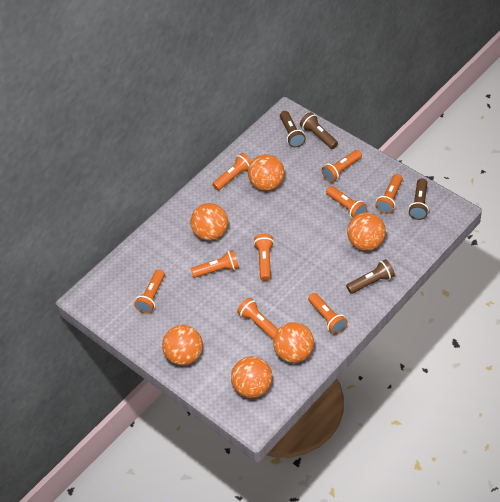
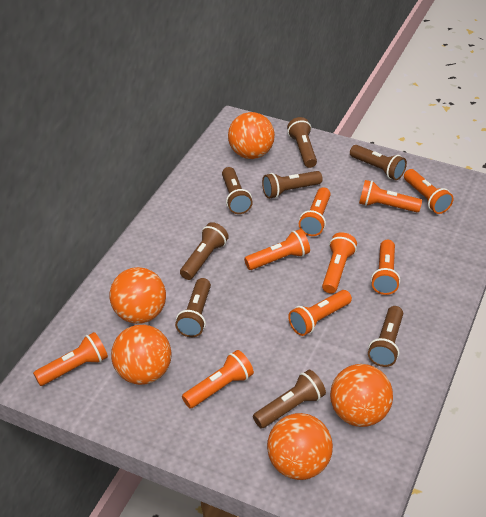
brown flashlight: [280,111,306,148] [300,112,338,149] [346,259,395,294] [408,178,429,220] = 4 -> [175,278,211,337] [180,222,229,280] [222,167,253,214] [253,370,326,428] [262,171,323,199] [287,117,317,168] [350,145,407,180] [368,306,403,367] = 8
orange ball: [162,325,203,366] [190,203,228,241] [231,356,272,398] [248,154,285,191] [273,322,314,363] [347,213,386,251] = 6 -> [110,267,166,324] [111,325,171,385] [228,112,275,159] [267,413,333,480] [330,364,393,427] = 5

